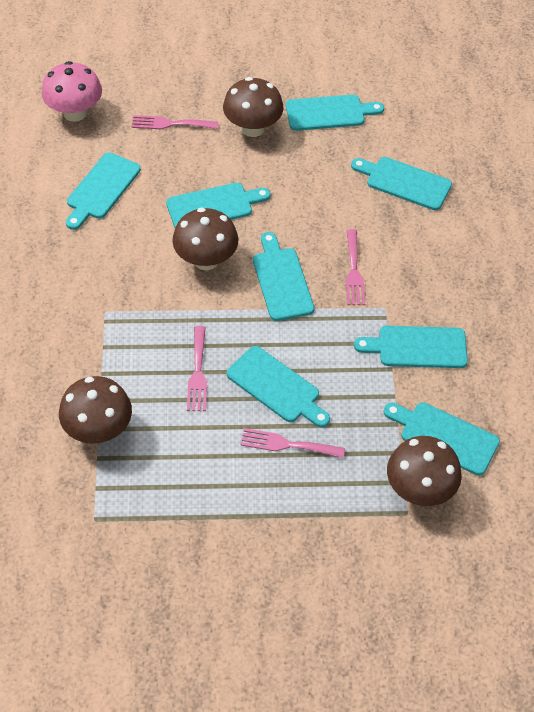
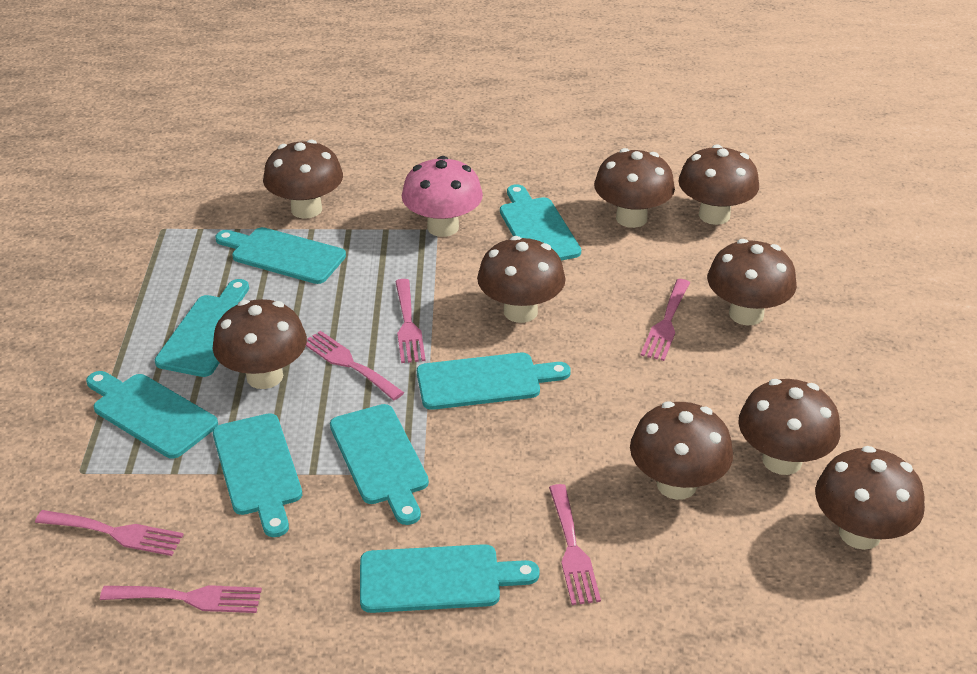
brown mushroom: [59,376,132,444] [172,208,238,270] [223,77,283,137] [387,436,462,506] = 4 -> [212,299,307,389] [263,140,343,219] [477,236,566,323] [594,148,675,228] [630,401,733,500] [678,144,759,225] [707,239,797,325] [738,379,840,475] [815,446,925,550] = 9
pink fork: [132,115,218,129] [187,326,207,411] [240,428,345,458] [346,229,365,305] = 4 -> [35,510,184,556] [100,585,262,613] [306,331,404,400] [395,279,426,363] [549,484,601,605] [641,279,690,361] = 6

